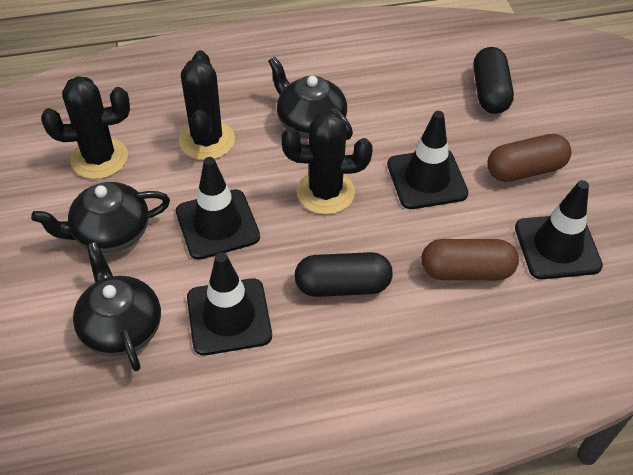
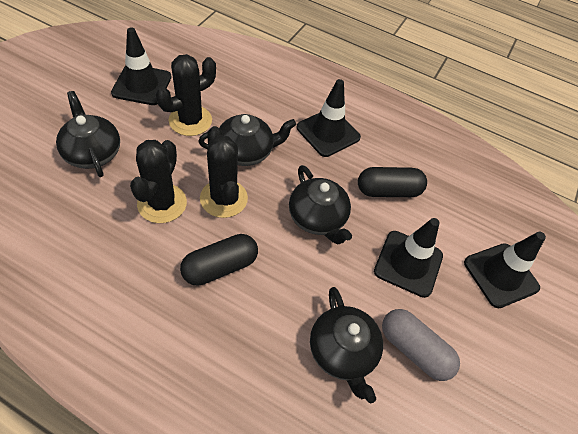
black teapot: [31,182,170,253] [73,242,161,371] [268,56,353,140] = 3 -> [56,91,120,177] [198,114,296,166] [289,165,352,244] [310,287,383,403] = 4
brown capsule: [421,239,519,280] [487,134,571,182] = 2 -> none = 0
grey capsule: none = 0 -> [382,309,460,381] = 1

